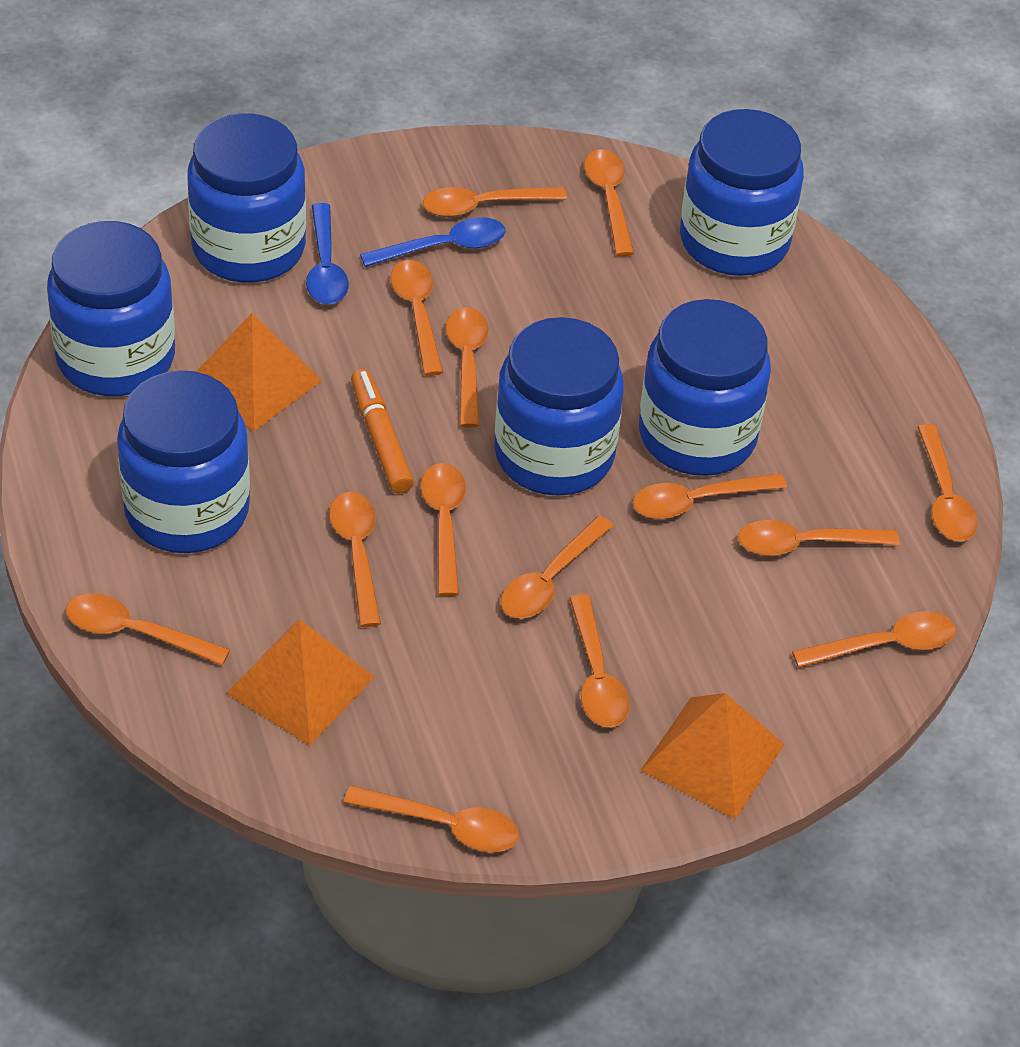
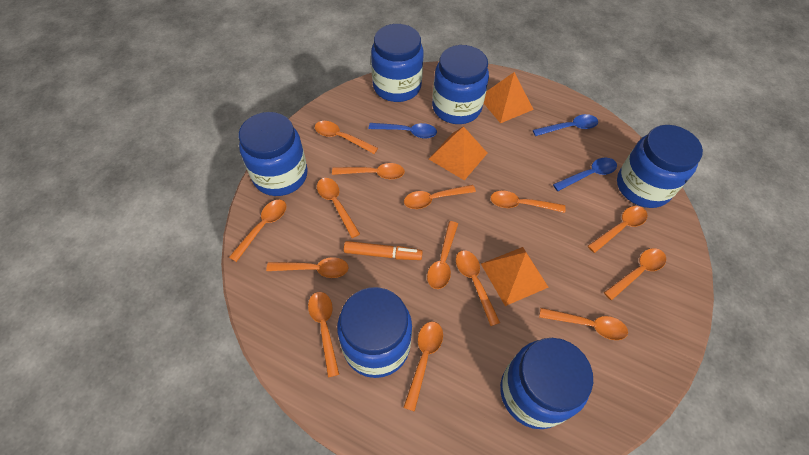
blue spoon: [306,203,349,304] [360,217,506,267] = 2 -> [369,123,437,139] [533,114,598,136] [553,158,617,191] = 3

